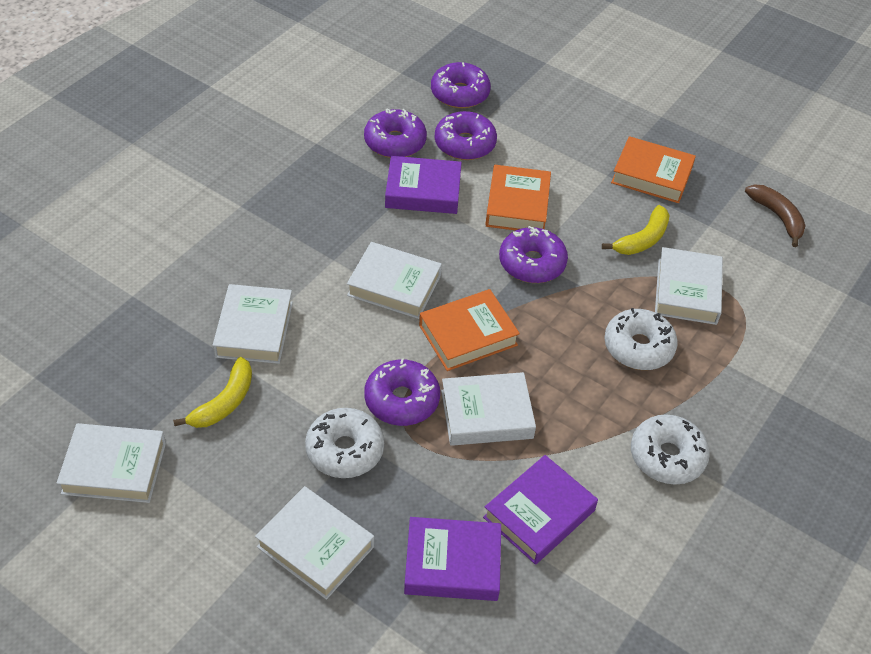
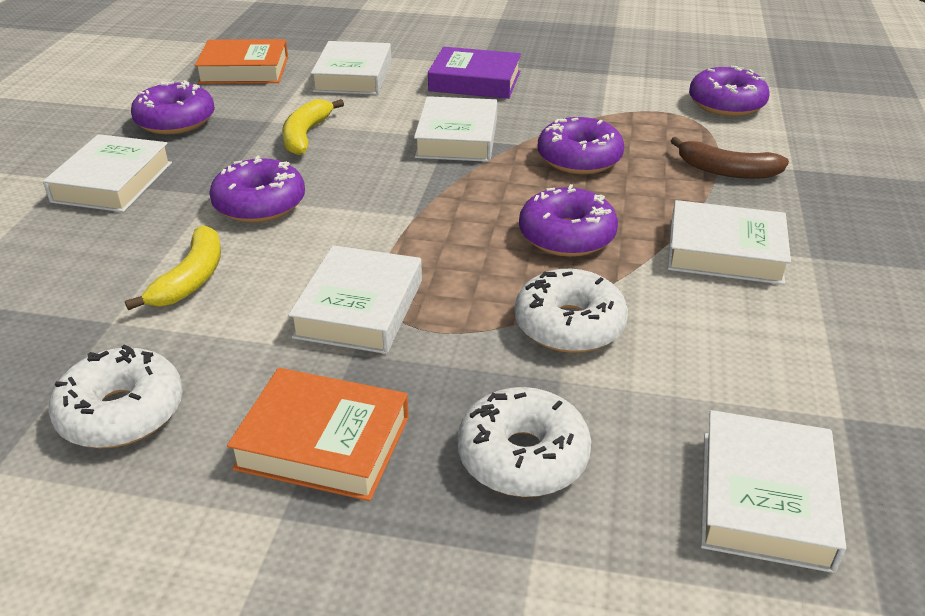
orange book: [419,289,520,371] [485,165,551,230] [611,136,696,203] = 3 -> [195,39,288,84] [227,368,409,501] = 2
purple book: [385,156,462,214] [404,517,501,601] [483,455,598,565] = 3 -> [428,47,521,99] = 1

